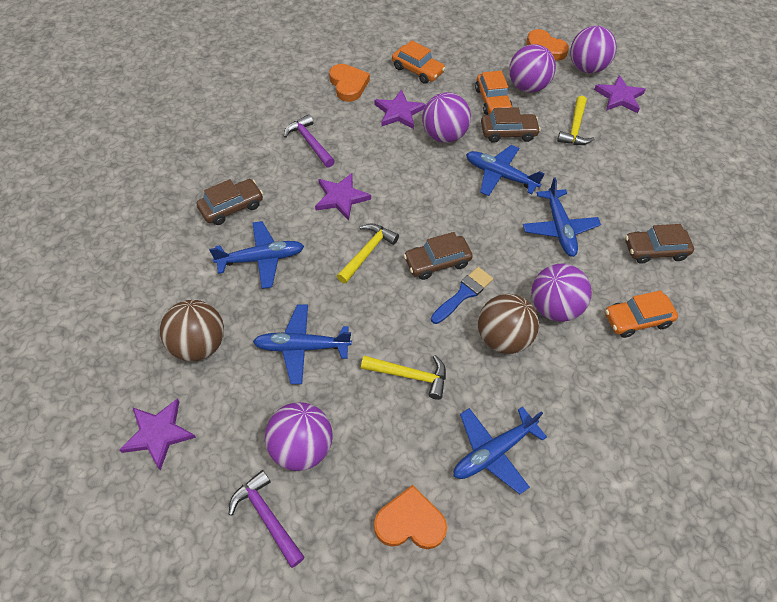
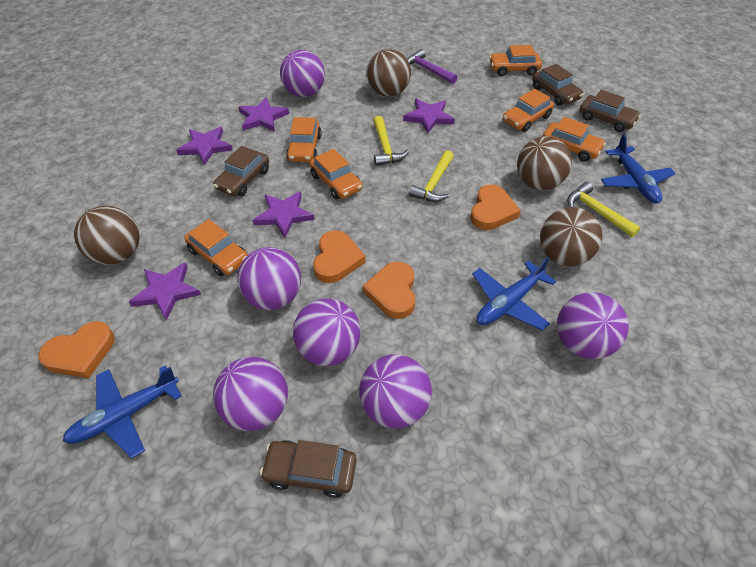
blue brush: [431,267,493,324] = 1 -> none = 0
blue plane: [209,221,304,289] [253,304,352,384] [453,407,547,494] [466,145,545,196] [523,177,601,257] = 5 -> [63,365,182,458] [472,256,556,331] [601,134,676,204] = 3
brown ball: [160,300,224,361] [478,294,539,354] = 2 -> [74,206,140,265] [367,49,411,97] [517,136,572,190] [540,207,603,266] = 4
orange car: [392,40,445,84] [475,71,512,115] [605,290,678,338] = 3 -> [184,219,248,276] [286,117,322,162] [310,149,362,200] [489,45,542,76] [503,89,554,132] [543,117,606,162] = 6
orange heart: [329,64,370,102] [374,485,447,549] [526,29,569,61] = 3 -> [38,321,115,379] [313,230,366,283] [363,262,415,319] [470,184,521,230] = 4
purple ball: [265,402,333,471] [422,92,471,143] [509,44,556,93] [531,264,592,322] [570,26,617,73] = 5 -> [213,357,288,431] [237,247,301,310] [280,50,325,97] [293,299,361,366] [359,355,432,429] [557,292,629,359] = 6
purple hammer: [229,470,305,568] [284,114,335,168] = 2 -> [407,49,457,84] = 1
purple star: [119,399,196,471] [315,173,371,221] [374,89,426,129] [594,75,646,113] = 4 -> [129,262,201,320] [176,127,233,165] [238,97,289,132] [253,191,315,238] [403,99,455,134] = 5

